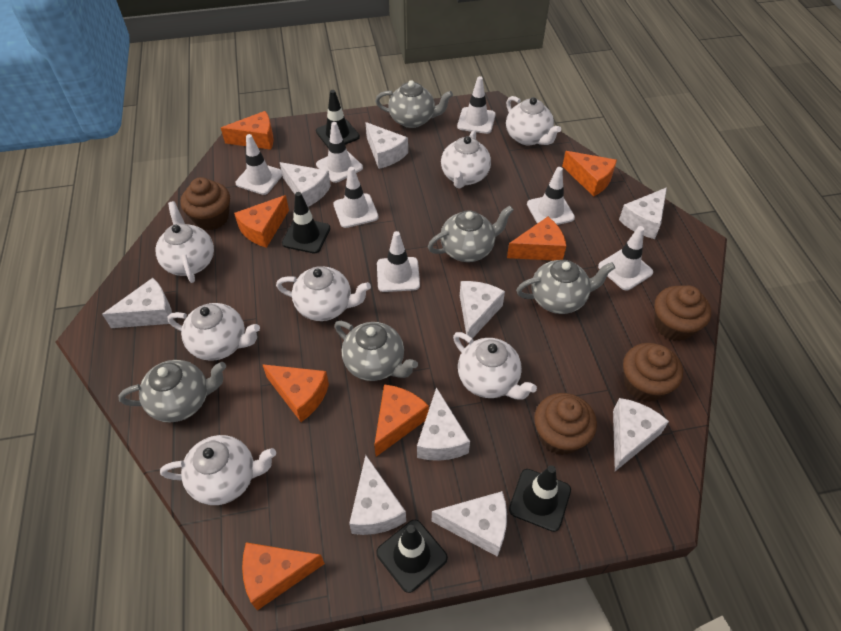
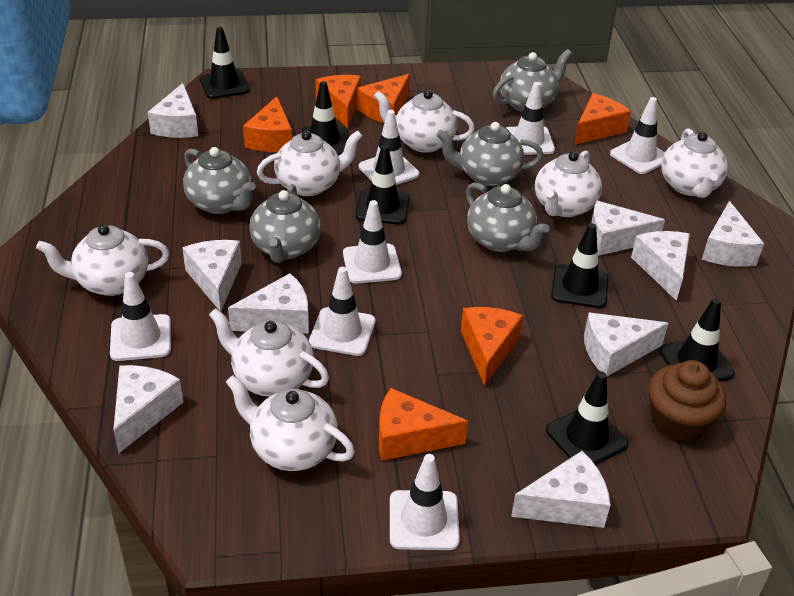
black traffic cone: [282,192,330,254] [316,90,360,147] [376,520,448,593] [509,465,571,532] = 4 -> [200,27,250,99] [302,81,348,155] [355,145,410,224] [546,371,629,465] [551,223,609,308] [659,298,735,382] = 6
brown cupcake: [181,177,230,230] [534,393,597,455] [623,343,683,402] [654,285,711,341] = 4 -> [648,360,726,442] = 1
orange cheese: [221,111,274,150] [234,195,289,248] [242,542,325,610] [262,364,329,422] [374,384,429,457] [507,217,566,260] [562,151,617,196] = 7 -> [243,96,292,152] [315,75,361,128] [357,74,410,123] [379,388,468,461] [461,307,523,386] [574,93,631,145] = 6

